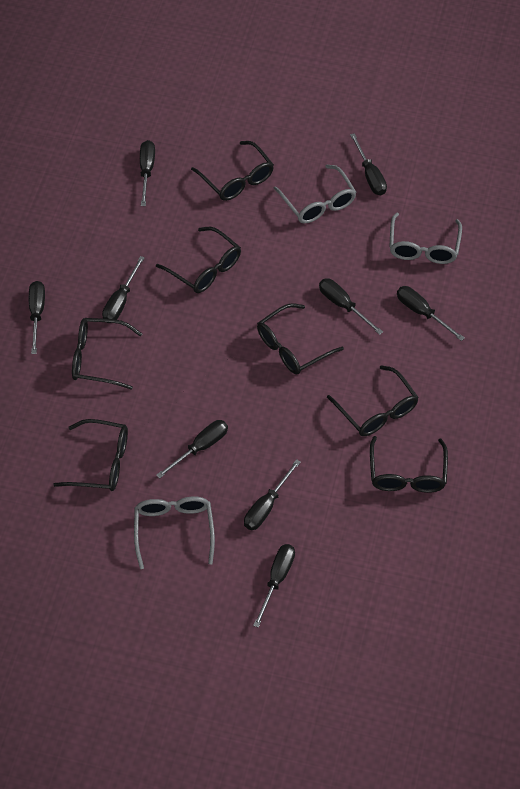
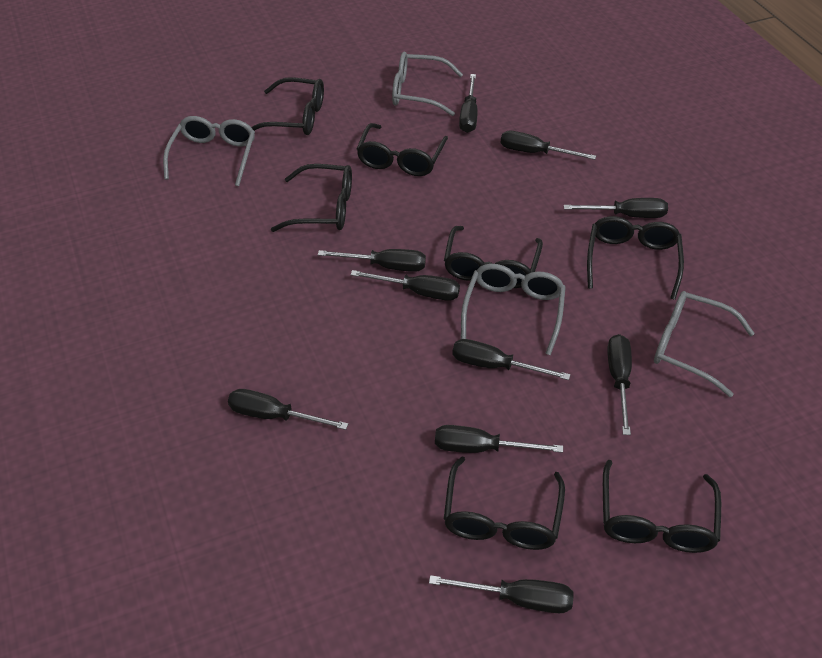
black screwdriver: [29,281,45,354] [102,256,145,323] [140,140,155,206] [156,420,228,479] [244,459,301,530] [253,544,295,628] [319,278,383,335] [350,133,387,195] [397,286,465,341] = 9 -> [228,389,348,430] [318,249,426,272] [350,270,460,301] [429,575,574,613] [435,425,563,453] [452,339,571,380] [459,74,478,133] [500,131,596,160] [564,198,668,218] [607,334,632,435] = 10
grey glasses: [134,497,215,569] [273,165,356,223] [389,213,462,264] = 3 -> [163,116,255,186] [392,51,463,116] [461,264,566,355] [654,291,755,397] = 4

